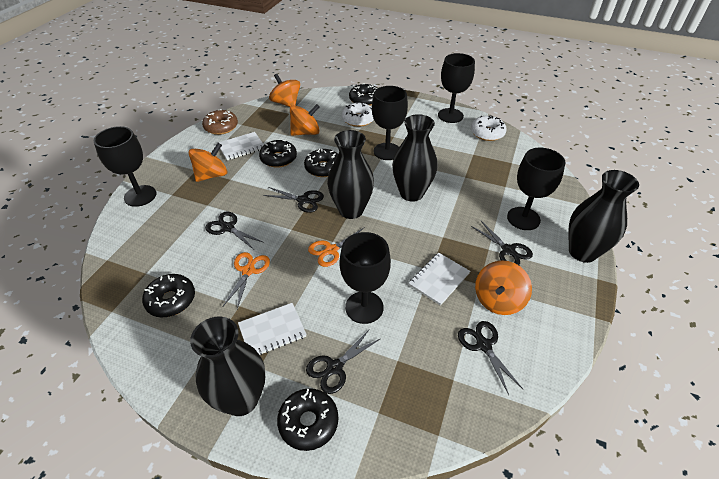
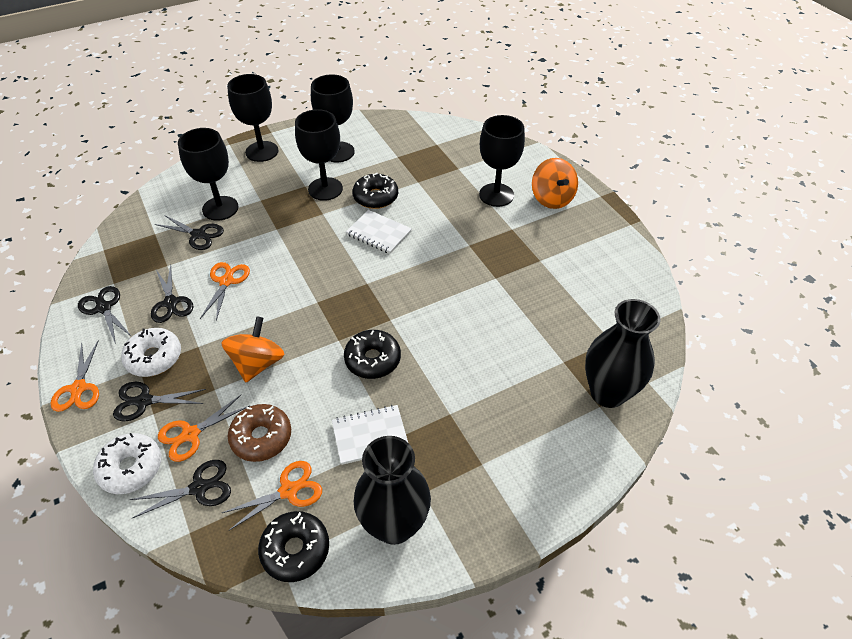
black donut: [142,274,195,317] [259,140,297,168] [277,388,339,451] [304,148,338,177] [349,83,378,106] = 5 -> [258,511,329,582] [344,330,401,379] [352,173,398,209] = 3
black vase: [190,316,265,416] [327,130,374,219] [392,114,438,202] [568,170,639,263] = 4 -> [354,436,431,545] [585,299,660,408] = 2
orange scissors: [223,252,270,309] [308,227,365,267] = 2 -> [51,340,99,412] [158,395,249,462] [200,262,250,321] [222,461,322,531] = 4
orange spinning top: [189,143,227,182] [269,74,300,107] [290,104,320,136] [475,261,532,315] = 4 -> [221,316,284,382] [532,158,578,209] = 2
white notebook: [218,132,264,160] [238,303,307,355] [409,253,470,306] = 3 -> [332,405,408,465] [346,210,412,254] = 2

